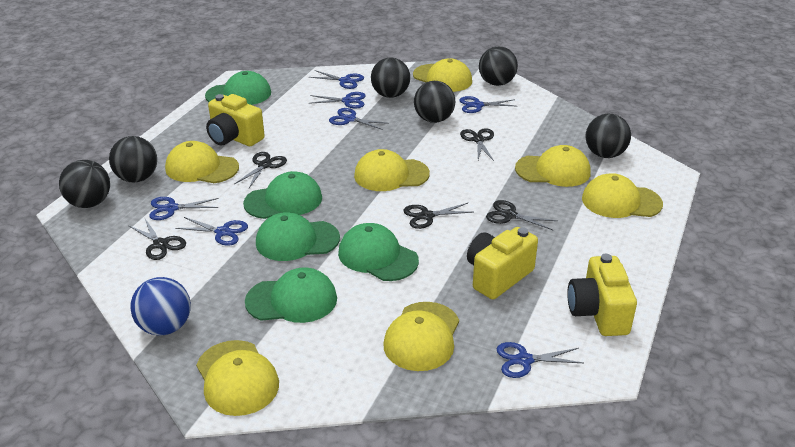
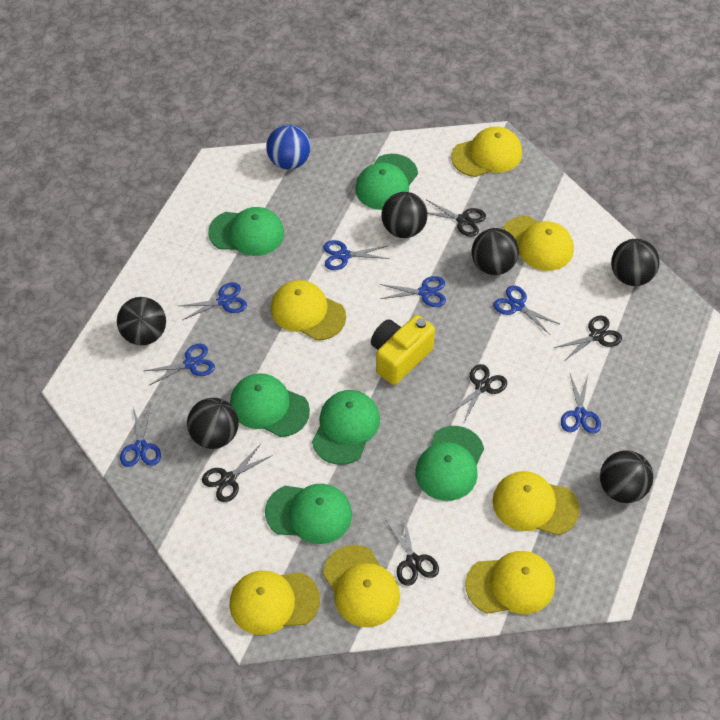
green cap: [205,71,271,105] [243,171,322,219] [245,267,337,323] [256,212,340,261] [338,223,419,281] = 5 -> [208,207,284,256] [230,373,310,437] [265,484,352,544] [312,390,380,465] [355,154,418,210] [415,426,484,501] = 6
yellow camera: [206,94,265,146] [467,227,538,299] [567,254,637,336] = 3 -> [371,315,435,385] = 1

